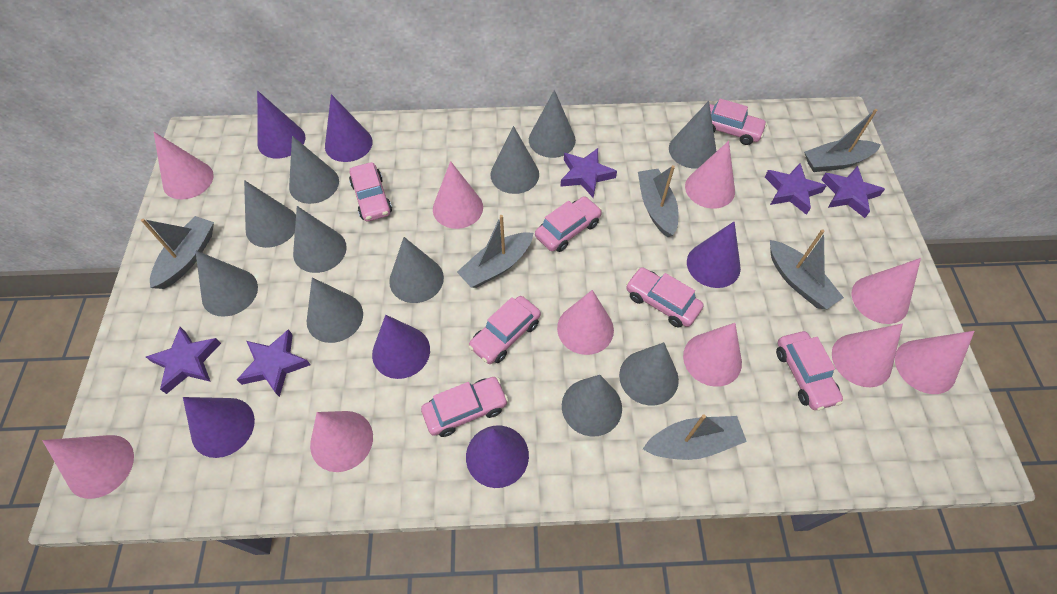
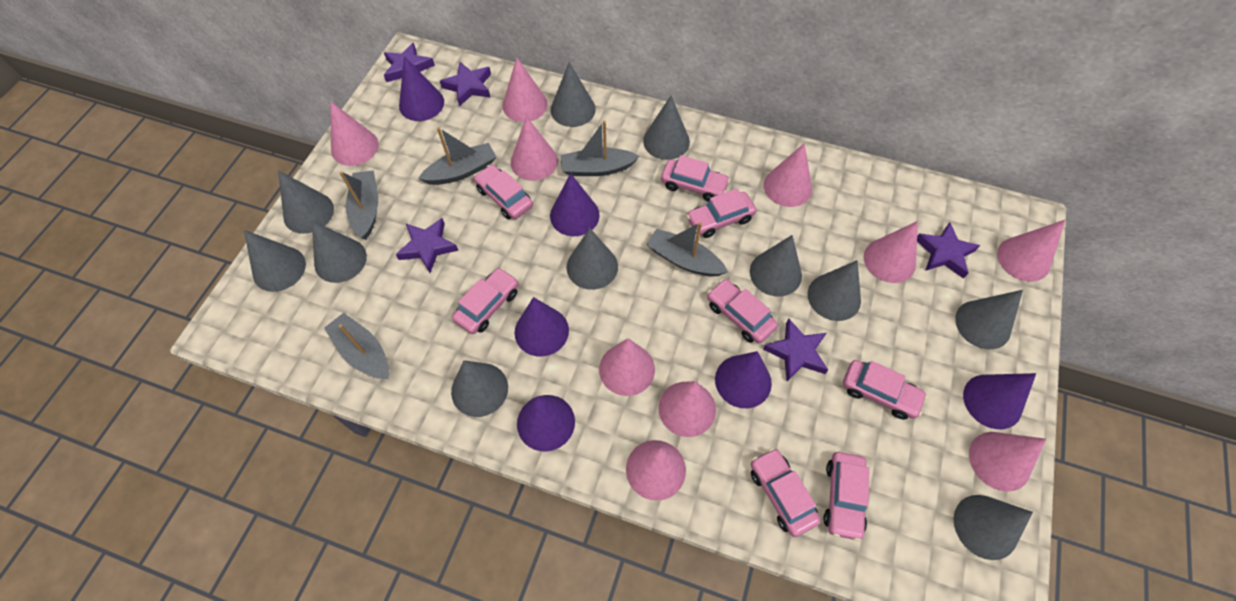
grey boat: [141,216,214,289] [457,215,533,288] [638,165,678,237] [643,414,747,460] [770,229,844,309] [804,109,881,172] = 6 -> [324,313,389,379] [340,171,378,239] [418,127,496,185] [561,121,639,176] [646,222,728,276] = 5
pink car: [349,162,392,222] [421,377,508,437] [468,296,541,364] [535,196,602,252] [626,267,704,327] [710,99,767,145] [776,331,843,410] = 7 -> [452,267,519,334] [474,165,533,219] [661,155,730,202] [686,189,756,238] [707,279,778,344] [751,448,821,537] [824,452,870,541] [843,360,927,420] = 8

